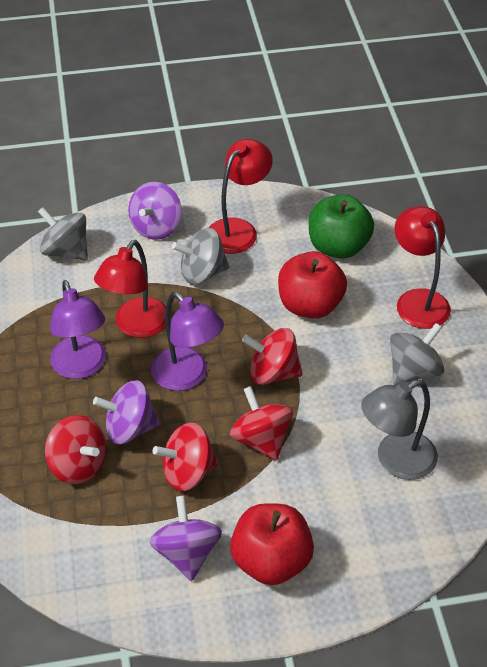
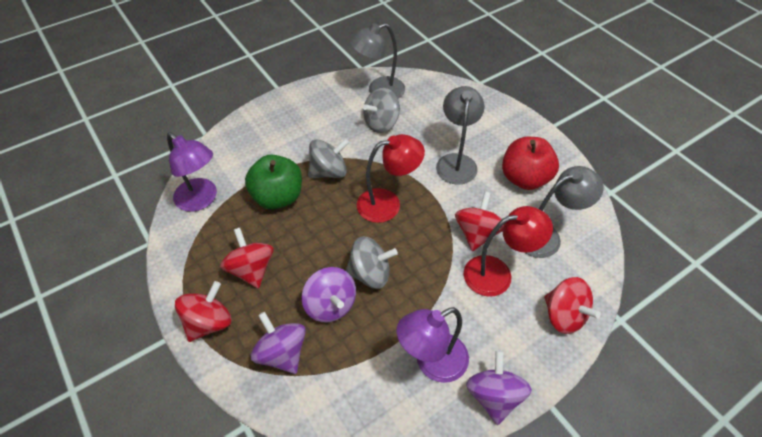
grey lamp: [361,380,438,480] = 1 -> [350,23,405,99] [436,86,485,185] [524,166,604,258] = 3
red apple: [230,503,314,585] [278,251,347,319] = 2 -> [502,137,559,190] = 1
red lamp: [94,240,166,338] [209,139,273,254] [395,206,451,329] = 3 -> [357,134,425,223] [464,206,553,297] = 2

